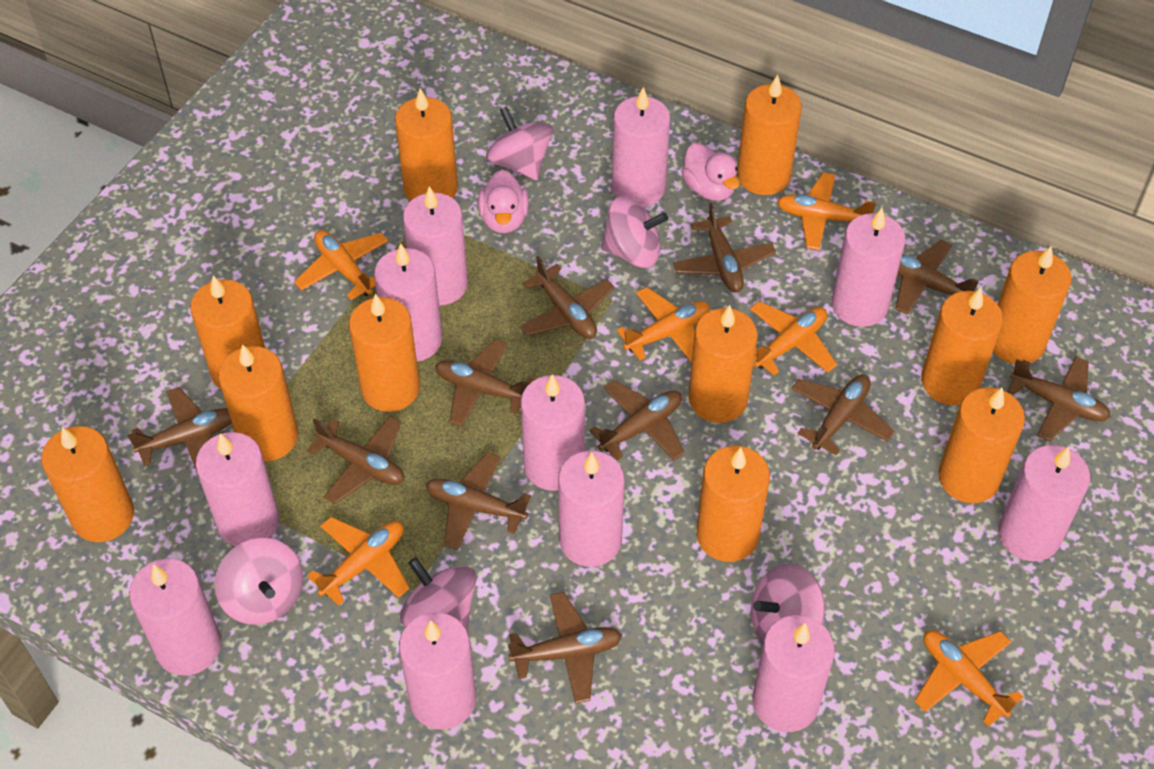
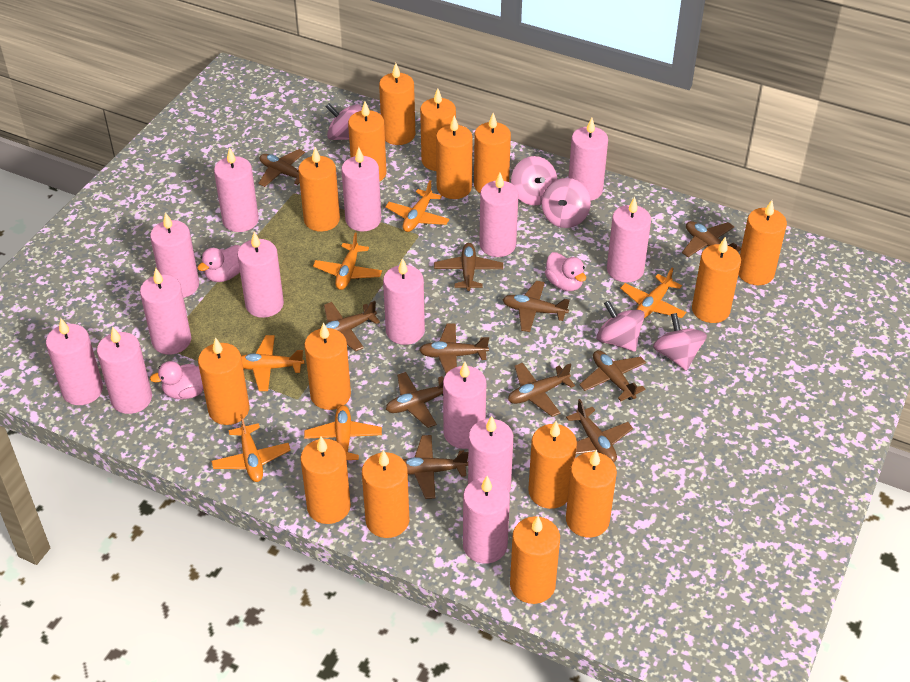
orange candle: [41,426,134,542] [190,276,265,389] [218,344,298,462] [349,294,420,412] [395,88,458,201] [689,305,758,423] [697,446,770,562] [737,74,802,195] [921,287,1003,405] [938,388,1025,503] [993,246,1071,364] = 11 -> [198,337,249,425] [298,147,340,232] [300,436,351,524] [304,322,351,410] [348,102,387,181] [362,450,410,538] [379,63,415,145] [420,88,456,171] [436,115,473,199] [474,113,511,193] [510,516,560,604] [528,421,577,509] [566,450,617,538] [692,237,741,323] [738,200,787,285] = 15
pink candle: [129,559,221,676] [195,432,280,547] [374,243,442,362] [399,612,476,730] [403,186,468,306] [521,374,585,491] [558,451,625,567] [612,87,670,207] [752,615,835,732] [832,208,905,327] [998,445,1090,561] = 11 -> [46,318,103,405] [97,326,152,414] [140,268,191,355] [150,212,199,298] [214,147,259,232] [237,232,284,318] [342,147,381,231] [383,258,425,345] [443,362,486,449] [463,476,510,564] [468,415,513,493] [479,173,519,257] [568,118,608,201] [607,197,651,283] = 14
pink duck: [478,169,529,233] [681,143,740,201] = 2 -> [150,361,204,399] [197,245,240,282] [545,252,586,291] = 3

